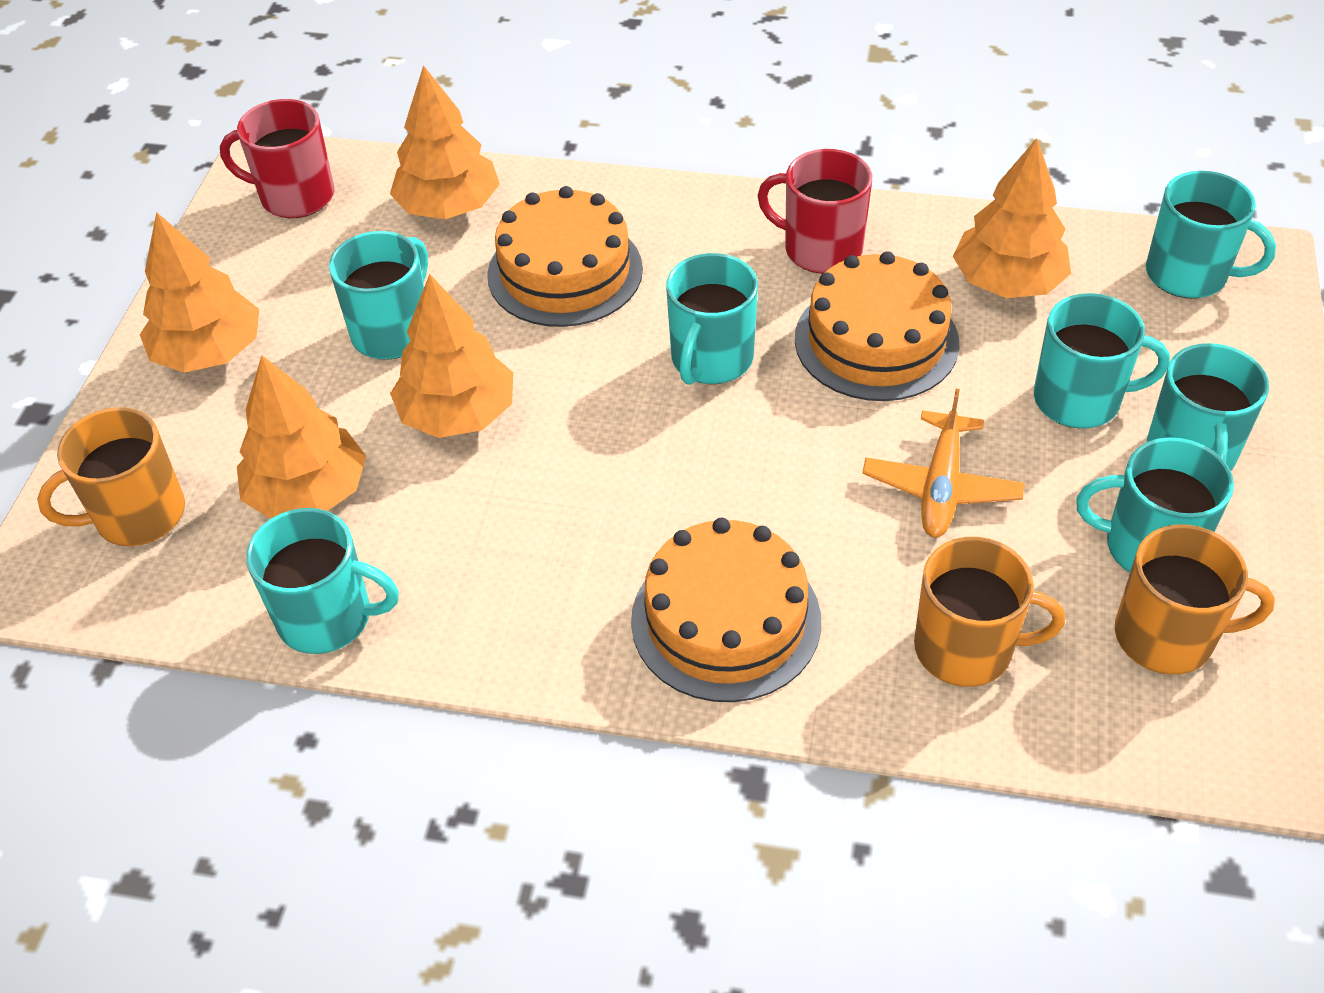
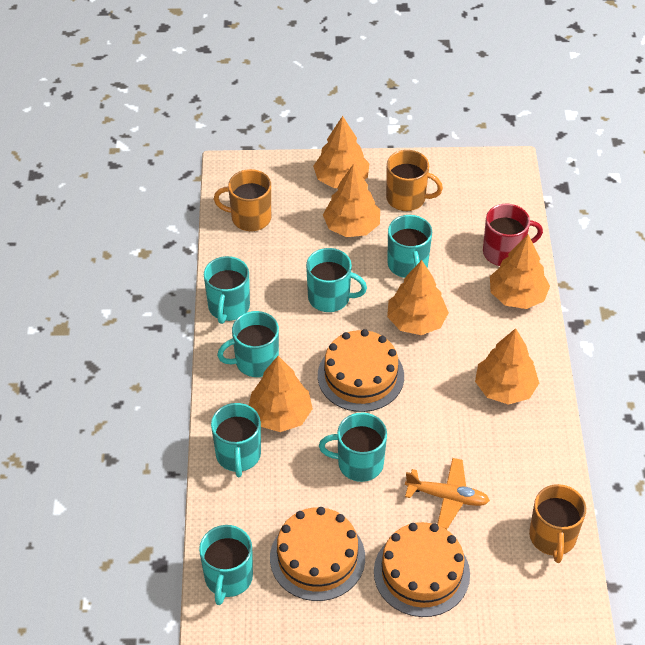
orange tree: [140,212,259,373] [237,356,366,519] [390,65,500,219] [390,274,513,438] [953,138,1071,298] = 5 -> [249,356,313,432] [313,116,370,188] [323,164,380,237] [387,260,449,335] [475,328,539,405] [490,235,550,309] = 6
red mug: [220,99,334,218] [757,149,872,274] = 2 -> [483,204,543,266] = 1

